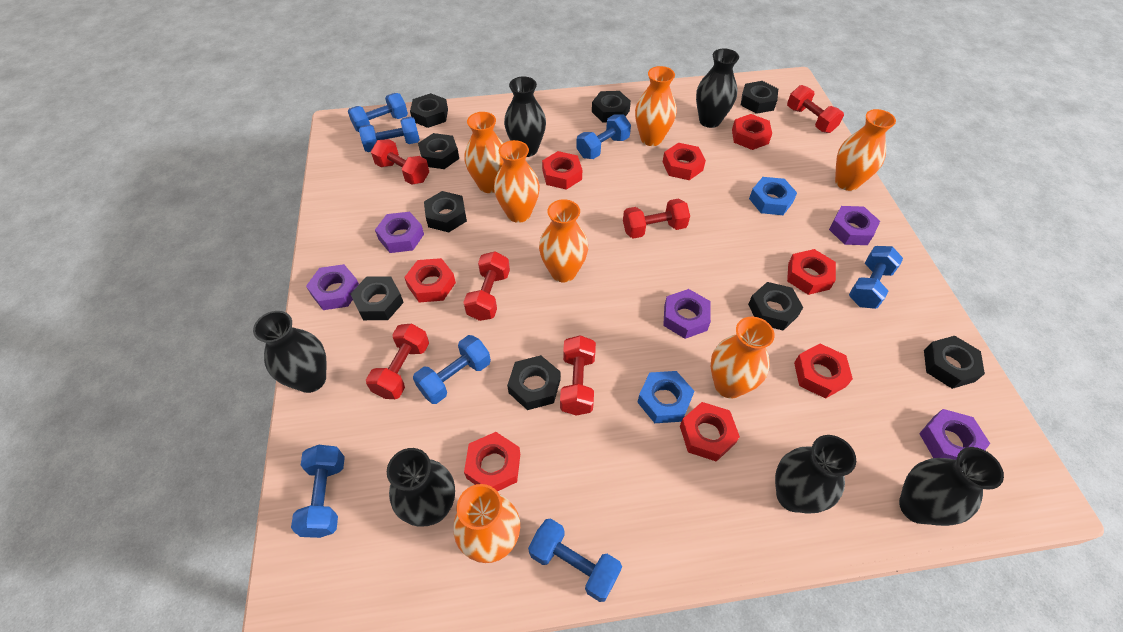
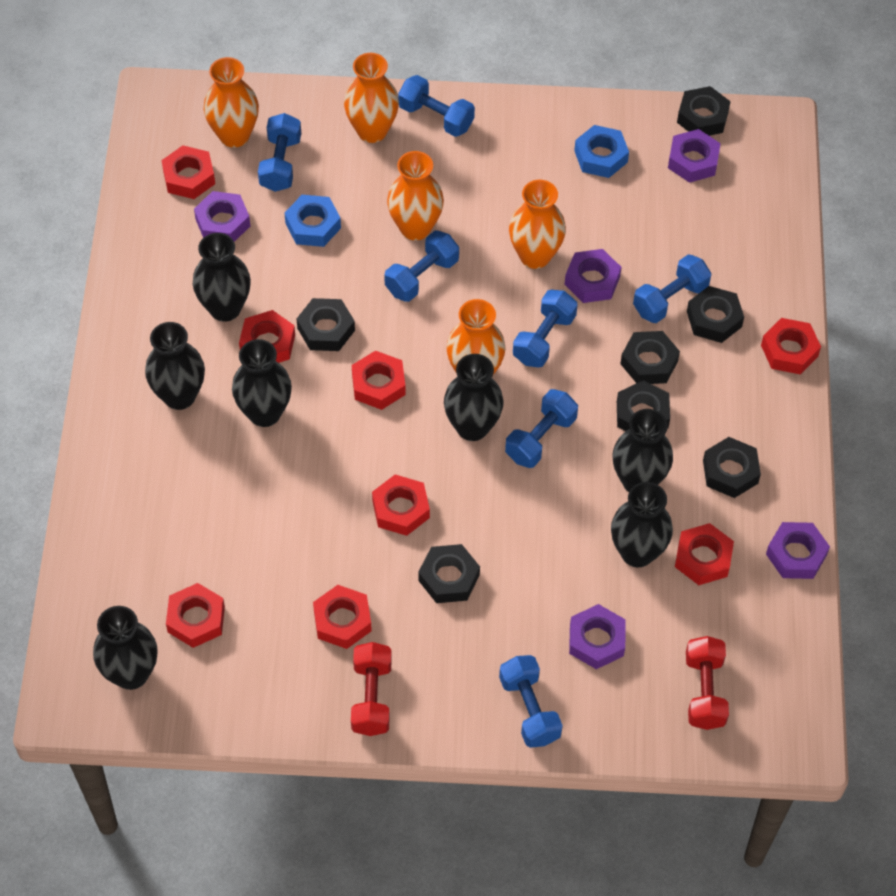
black nut: [350,276,404,320] [410,93,448,128] [418,133,459,169] [424,191,467,232] [507,355,561,410] [592,91,631,122] [741,81,778,114] [748,282,803,331] [924,336,985,389] = 9 -> [297,298,355,351] [418,544,480,603] [617,380,670,431] [620,331,680,384] [677,86,731,136] [687,286,744,343] [703,437,761,498] = 7
black vase: [253,311,326,393] [387,448,455,527] [504,77,546,157] [696,48,739,128] [775,435,856,513] [899,447,1004,526] = 6 -> [93,606,158,690] [145,322,205,410] [193,233,251,322] [232,339,292,427] [444,354,504,441] [611,482,673,567] [613,409,673,492] = 7
orange vase: [454,484,520,563] [464,112,504,193] [494,140,540,223] [539,199,588,282] [635,66,676,146] [711,317,775,399] [835,109,896,191] = 7 -> [204,57,259,148] [344,53,399,143] [387,151,444,241] [446,299,505,375] [509,180,566,269] = 5
red dumbbell: [366,324,429,399] [371,139,429,185] [463,251,510,321] [560,335,596,415] [623,198,690,239] [787,85,844,133] = 6 -> [351,642,392,736] [686,636,729,730] = 2

